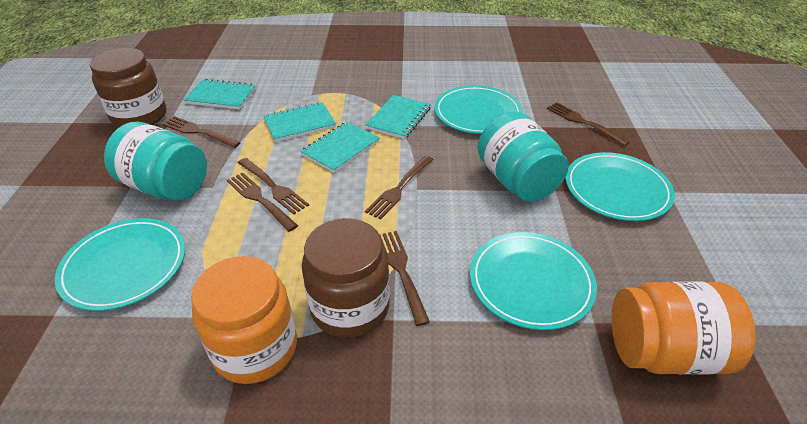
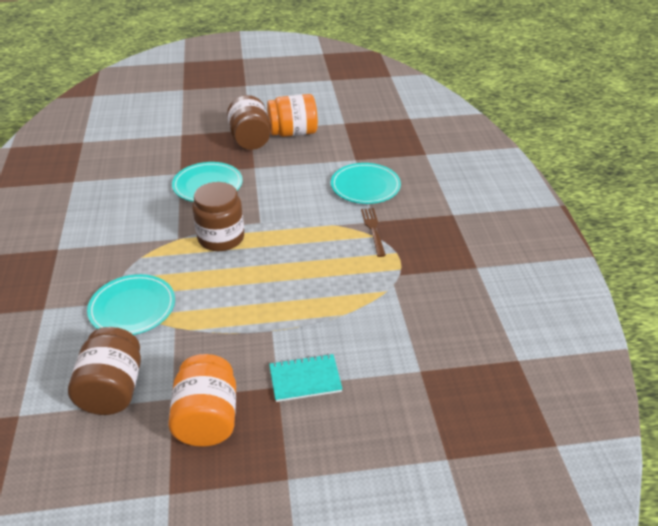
brown fork: [162,116,241,148] [227,172,298,232] [238,158,309,215] [365,156,434,220] [379,231,430,326] [547,102,630,146] = 6 -> [361,208,386,257] = 1
brown jar: [90,48,166,128] [302,218,390,338] = 2 -> [68,327,141,415] [192,182,244,251] [227,95,271,150] = 3
turquoise jar: [104,122,207,201] [478,112,568,202] = 2 -> none = 0
turquoise notebook: [184,79,256,109] [263,102,336,142] [300,122,379,173] [365,95,431,139] = 4 -> [269,354,342,402] = 1
turquoise plate: [55,218,185,311] [434,85,523,134] [470,232,597,330] [566,152,675,221] = 4 -> [87,274,175,335] [172,162,243,202] [331,163,401,204] = 3

